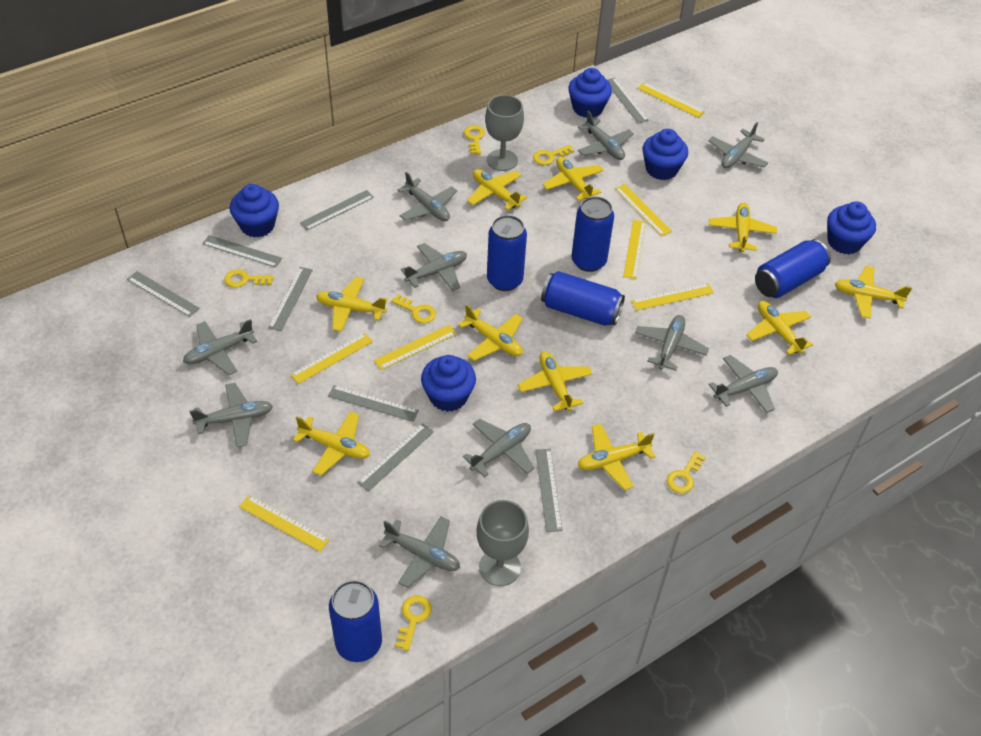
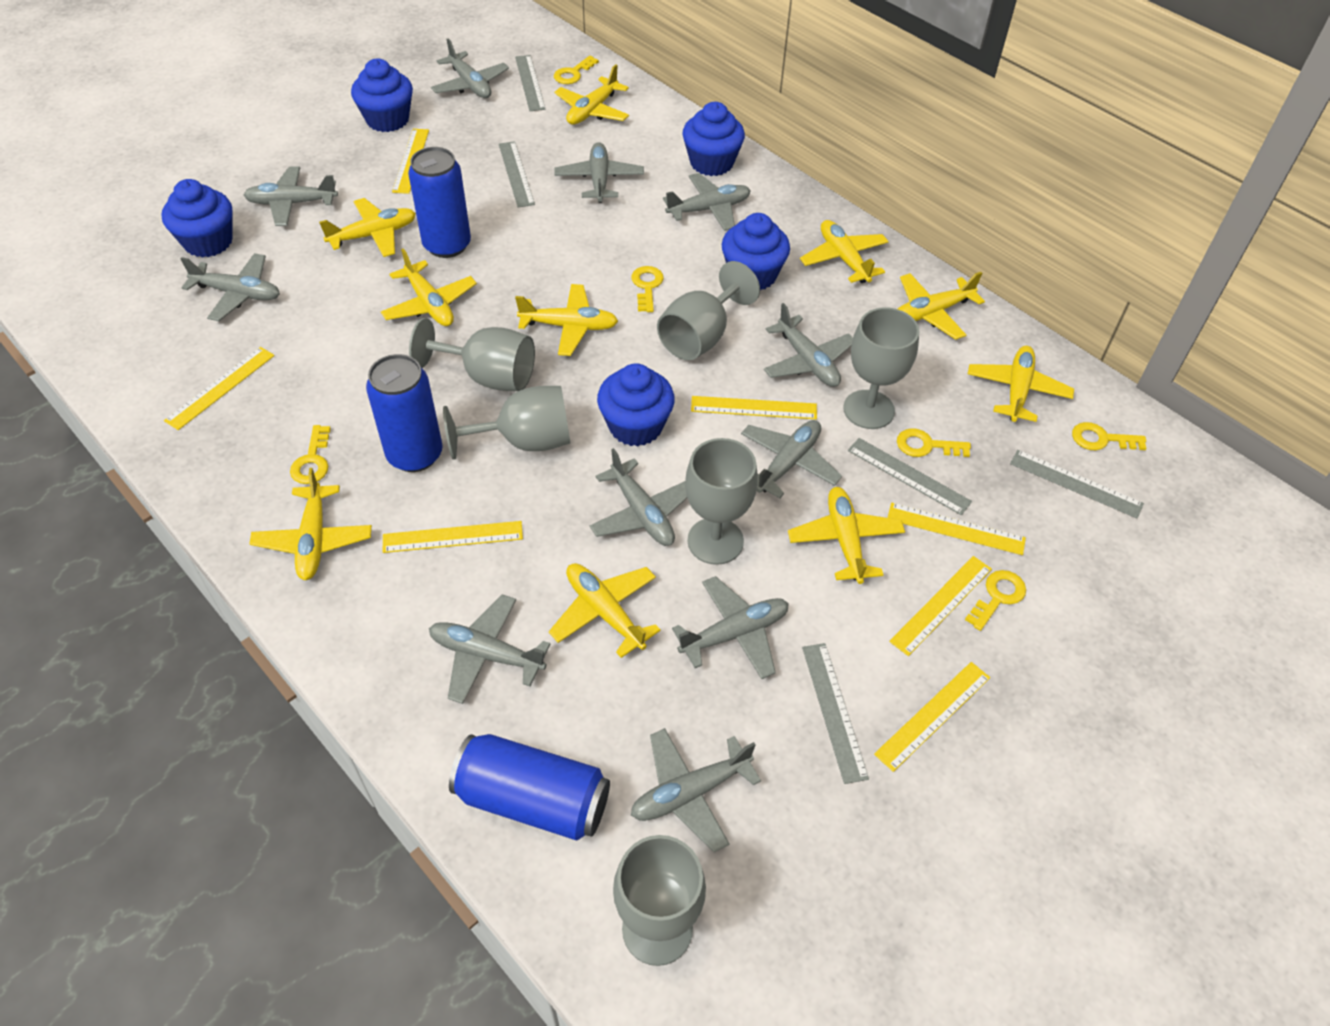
blue can: [329,580,382,662] [487,215,527,291] [541,271,625,326] [571,196,614,272] [755,239,831,298] = 5 -> [366,354,442,472] [408,147,471,258] [449,734,610,841] = 3
grey goblet: [476,500,529,586] [485,95,524,171] = 2 -> [409,318,535,391] [443,386,571,460] [613,835,706,966] [657,261,760,360] [685,438,758,565] [843,307,919,429] = 6
grey plane: [183,319,257,375] [189,383,273,447] [379,516,460,588] [397,171,457,221] [401,243,467,291] [463,419,534,477] [578,111,634,160] [635,315,709,371] [708,122,768,168] [709,355,778,413] = 10 -> [181,253,280,321] [244,166,338,226] [429,594,550,704] [431,39,509,98] [554,142,644,203] [589,448,687,546] [631,728,761,852] [663,173,751,231] [672,576,789,679] [741,420,842,498] [764,303,853,387] = 11
grey ruler: [127,271,200,317] [202,235,282,267] [268,267,313,331] [300,190,374,230] [328,385,419,422] [357,424,434,492] [535,449,562,532] [607,78,649,123] = 8 -> [499,141,535,208] [515,55,546,111] [802,643,869,784] [848,438,972,515] [1010,450,1144,518] = 5

